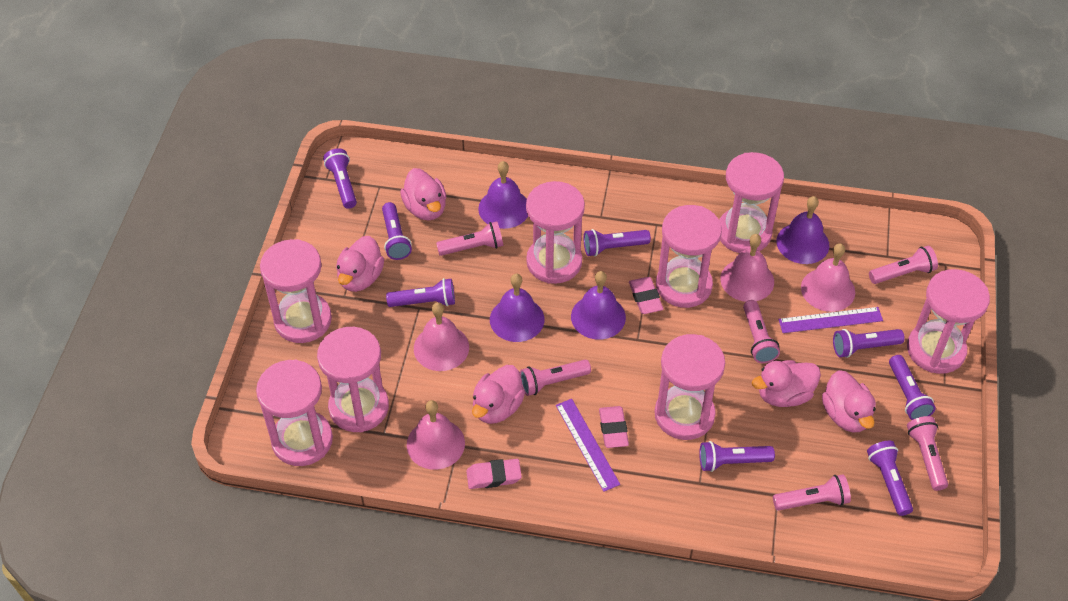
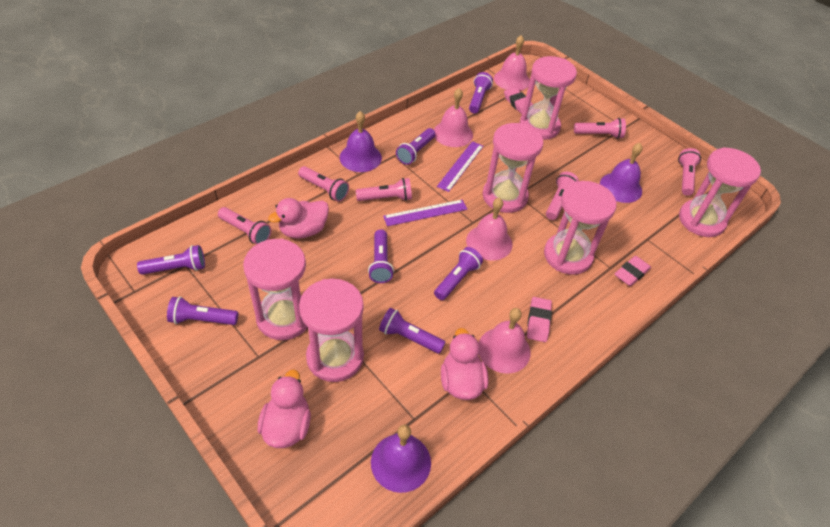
pink duck: [336,236,384,292] [400,168,446,220] [472,365,525,424] [752,360,821,407] [822,370,876,432] = 5 -> [258,369,311,448] [268,198,329,239] [441,328,489,400] = 3
pink hourglass: [256,360,333,466] [260,239,332,343] [317,327,389,432] [526,181,585,284] [655,334,725,440] [656,205,722,308] [719,152,784,253] [907,269,990,374] = 8 -> [243,239,308,340] [299,279,364,382] [482,123,543,213] [520,56,577,140] [544,181,617,275] [679,147,761,237] = 6
purple bell: [478,161,528,229] [490,274,545,342] [571,271,626,340] [776,196,829,264] = 4 -> [340,111,382,172] [371,425,431,493] [600,143,643,203] = 3
purple flashlight: [323,148,357,209] [382,202,412,260] [386,278,455,307] [584,229,651,256] [699,441,775,472] [833,329,905,358] [867,441,913,516] [889,355,936,420] = 8 -> [137,245,205,275] [167,297,238,325] [368,229,394,283] [379,308,445,354] [396,128,435,165] [434,247,483,300] [469,72,493,113] = 7

